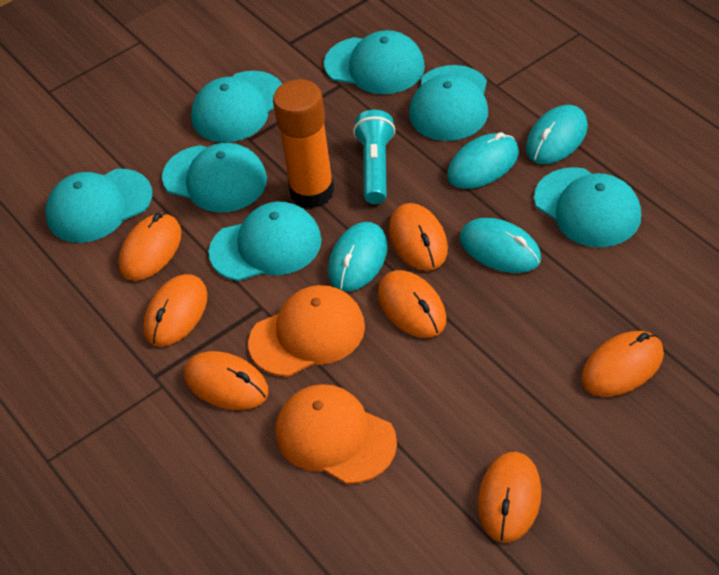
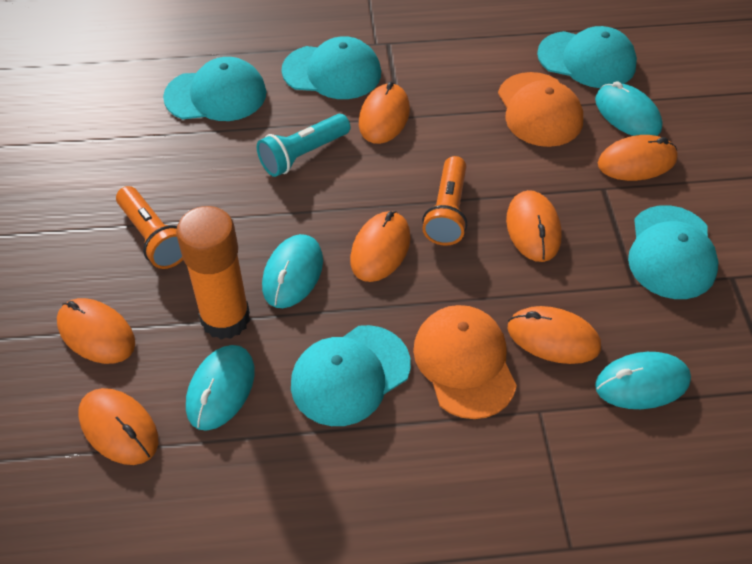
orange flashlight: none = 0 -> [116,186,183,269] [422,156,467,246] = 2
turquoise cap: [46,169,152,243] [162,143,267,212] [191,71,282,142] [209,202,322,281] [324,30,425,94] [409,65,488,141] [534,167,641,247] = 7 -> [163,57,266,121] [282,36,381,99] [291,325,411,426] [537,26,637,88] [628,205,718,299] = 5

